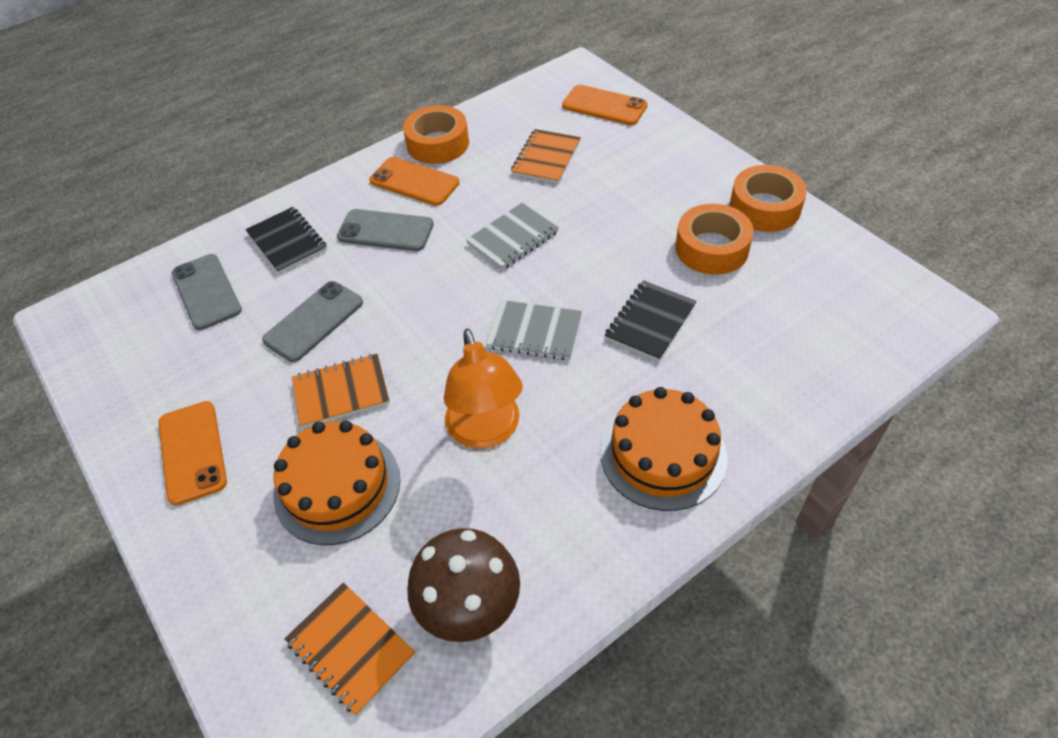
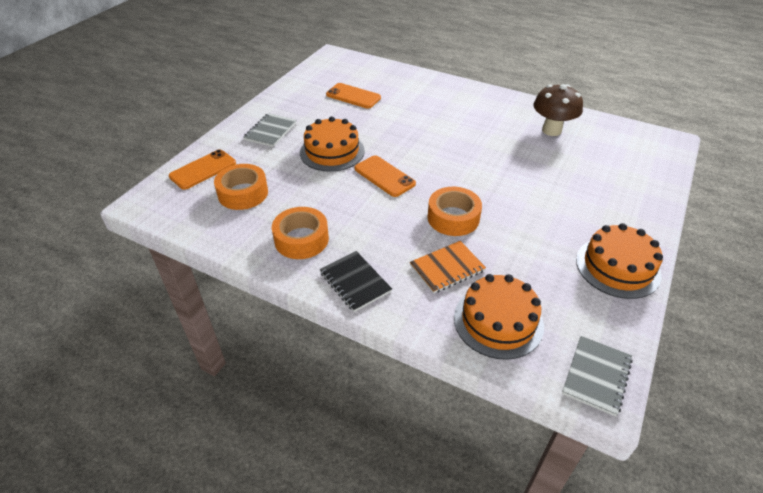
black notebook: [246,207,327,274] [605,280,697,361] = 2 -> [320,251,392,312] = 1
grey phone: [171,254,242,330] [262,281,363,362] [337,209,434,251] = 3 -> none = 0
orange cake: [274,420,400,545] [600,387,728,511] = 2 -> [300,116,365,172] [454,274,544,360] [576,223,663,299] = 3
orange lamp: [444,329,523,449] = 1 -> none = 0
orange notebook: [284,582,415,716] [292,354,390,428] [511,129,581,184] = 3 -> [410,241,486,294] = 1

